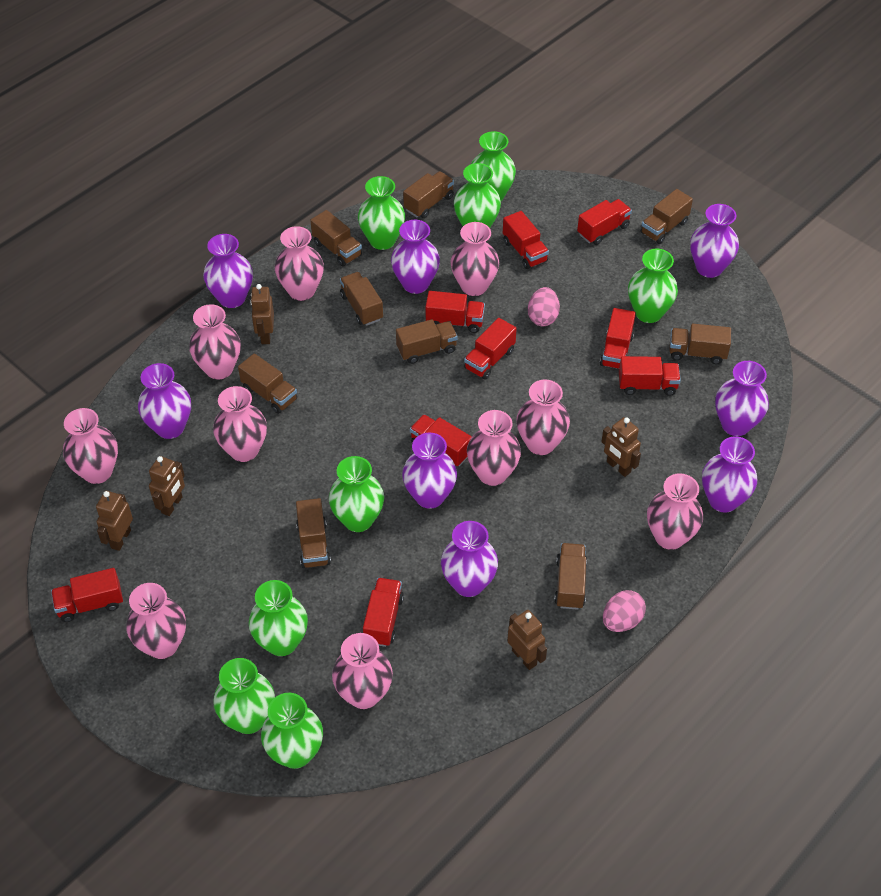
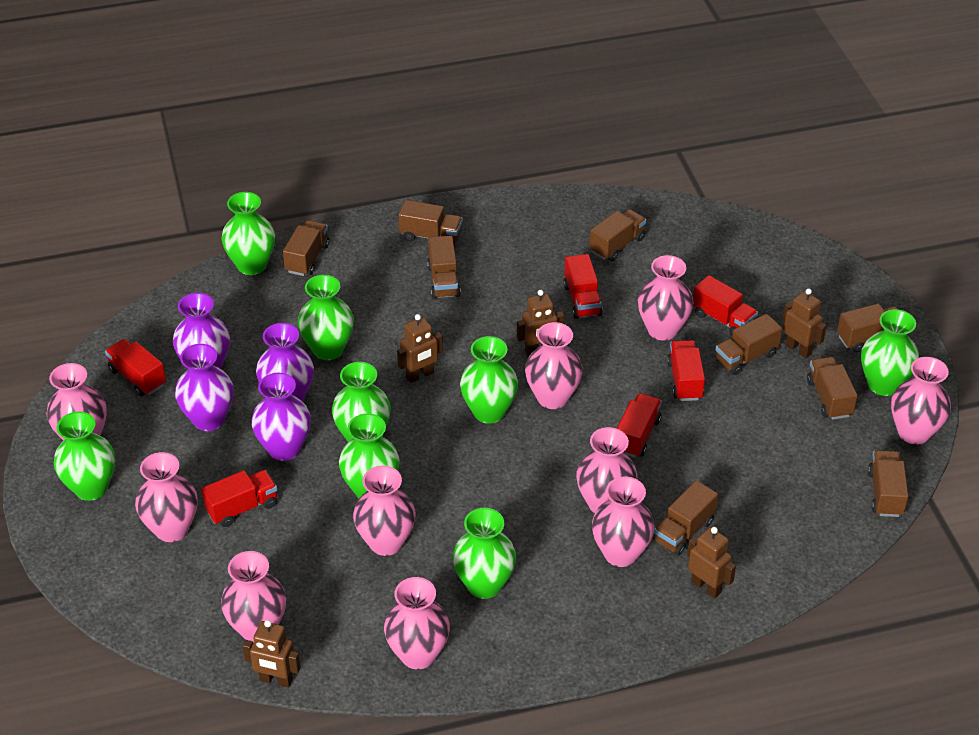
pink egg: [528,287,560,326] [603,590,646,632] = 2 -> none = 0
purple vase: [138,363,191,439] [203,234,253,308] [391,220,440,294] [402,432,457,509] [441,521,498,597] [690,204,739,278] [702,436,757,513] [715,361,769,436] = 8 -> [173,293,230,369] [175,344,234,431] [251,373,311,461] [256,323,314,401] = 4
red truck: [51,568,123,622] [363,578,404,647] [410,414,472,466] [425,291,485,333] [464,318,517,380] [503,211,549,269] [577,199,632,245] [600,308,636,369] [619,356,681,396] = 9 -> [105,339,166,396] [201,470,277,527] [564,254,602,319] [617,393,662,458] [667,340,705,401] [693,275,758,336] = 6

